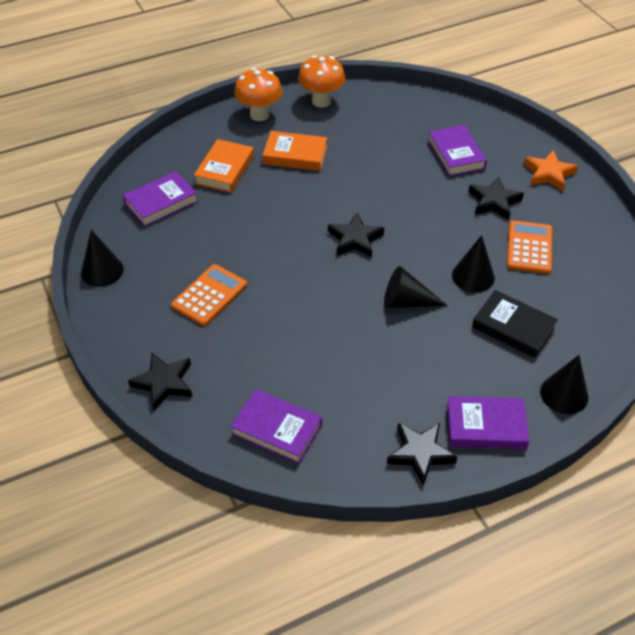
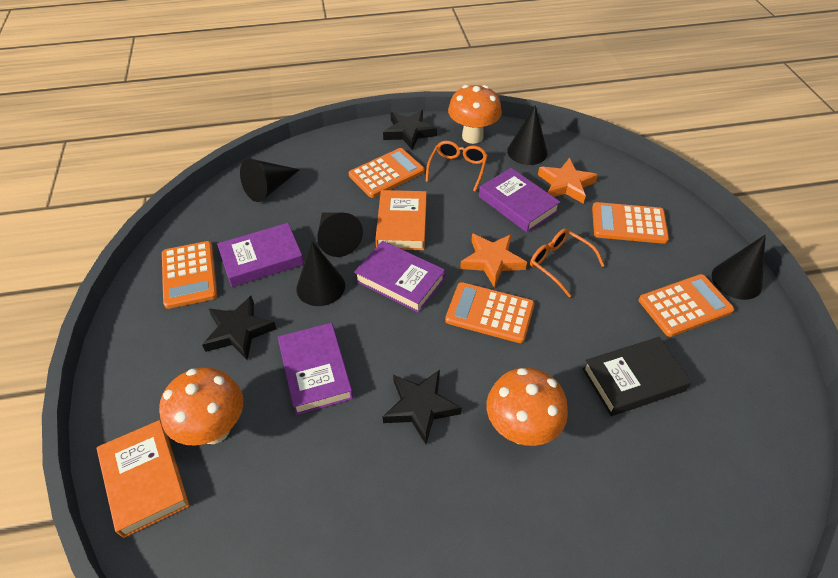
black cone: [81,230,124,287] [384,266,448,308] [452,235,495,292] [540,355,588,414] = 4 -> [240,159,300,202] [296,241,345,306] [317,213,363,257] [507,105,548,165] [712,235,766,300] = 5
black star: [128,353,192,410] [328,213,384,258] [387,423,457,486] [469,177,524,220] = 4 -> [202,296,276,360] [383,110,437,150] [383,370,462,444] = 3
orange calculator: [171,264,247,326] [507,221,552,274] = 2 -> [162,241,217,309] [349,148,425,198] [445,282,534,343] [592,202,669,244] [639,274,734,337] = 5
orange glasses: none = 0 -> [426,141,488,192] [530,228,605,298] = 2
orange mushroom: [234,68,282,121] [298,55,345,108] = 2 -> [159,367,243,446] [448,85,502,144] [486,368,568,446] = 3
orange star: [524,150,578,191] = 1 -> [460,233,527,287] [538,158,598,204] = 2

